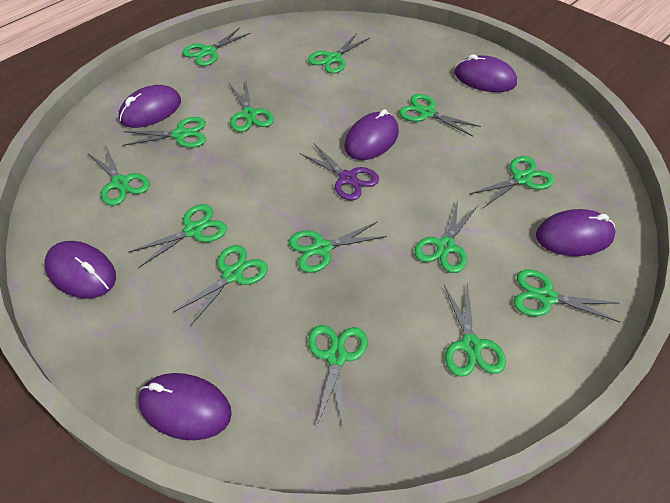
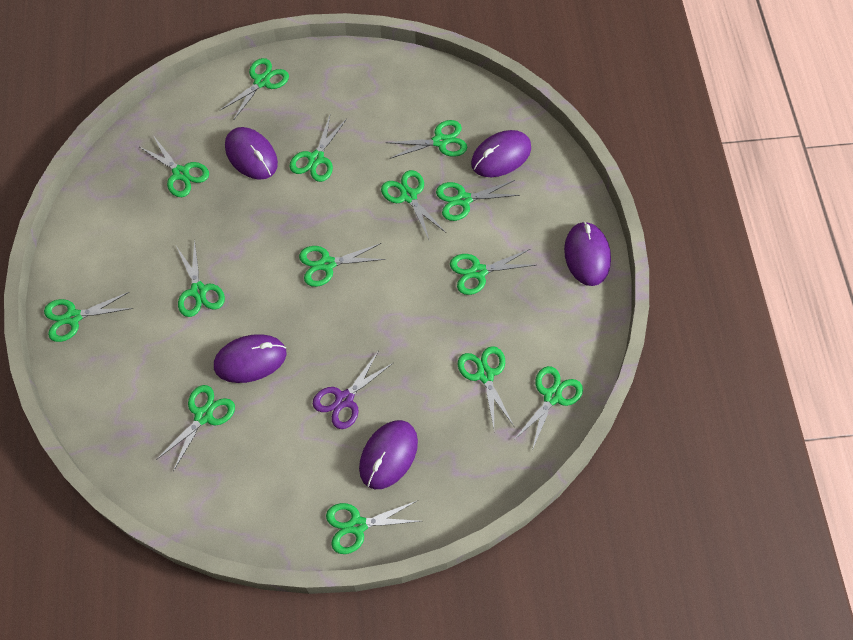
purple mouse: [44,241,116,299] [119,85,181,128] [138,373,232,440] [344,109,399,160] [455,54,517,92] [536,209,616,256] = 6 -> [214,334,287,383] [225,127,278,180] [359,420,418,489] [471,130,531,177] [564,221,611,286] = 5

